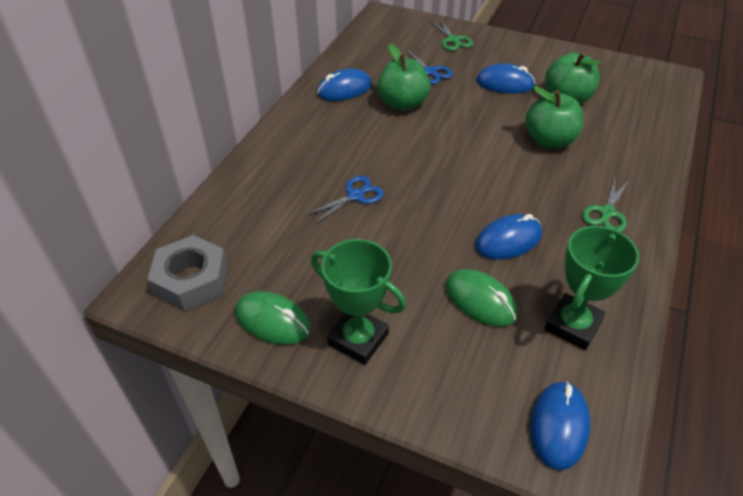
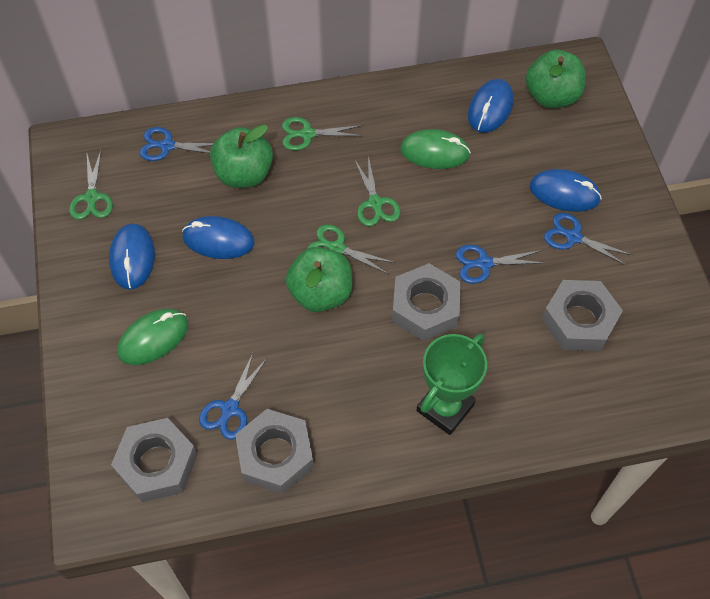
blue scissors: [305,176,384,225] [405,49,453,84] = 2 -> [140,127,213,161] [199,353,268,439] [456,245,545,284] [544,213,632,266] = 4
green scissors: [430,19,473,51] [582,178,630,232] = 2 -> [69,150,113,220] [282,117,363,151] [307,224,395,274] [354,156,400,226] = 4
green trophy: [311,239,406,365] [545,226,639,350] = 2 -> [416,334,487,435] = 1
grey nut: [147,235,228,311] = 1 -> [111,418,198,502] [235,409,314,494] [392,263,461,341] [542,280,623,351] = 4

